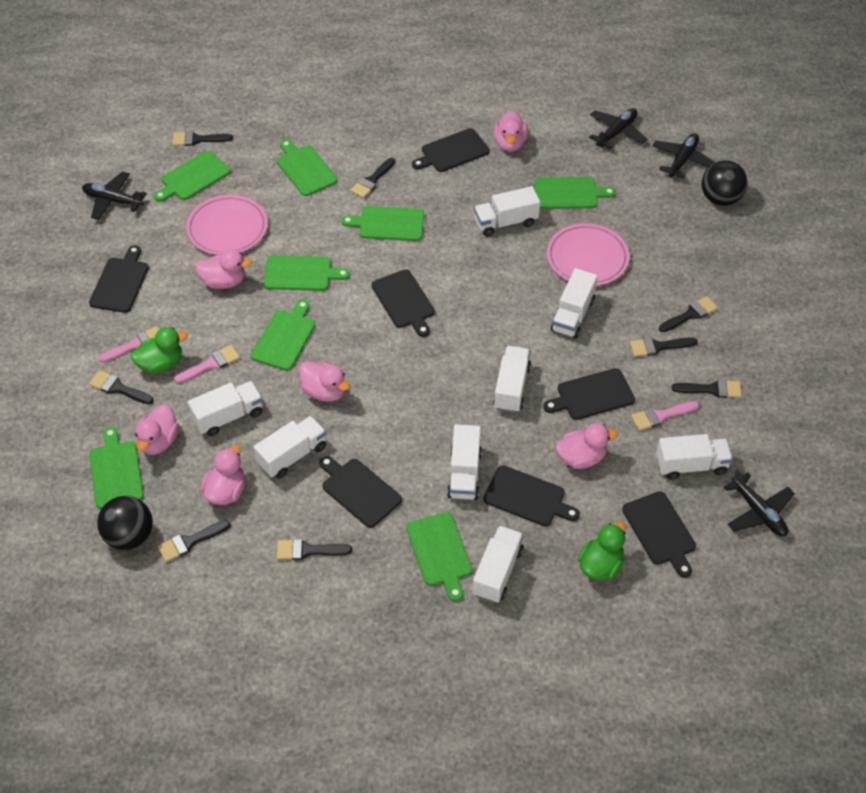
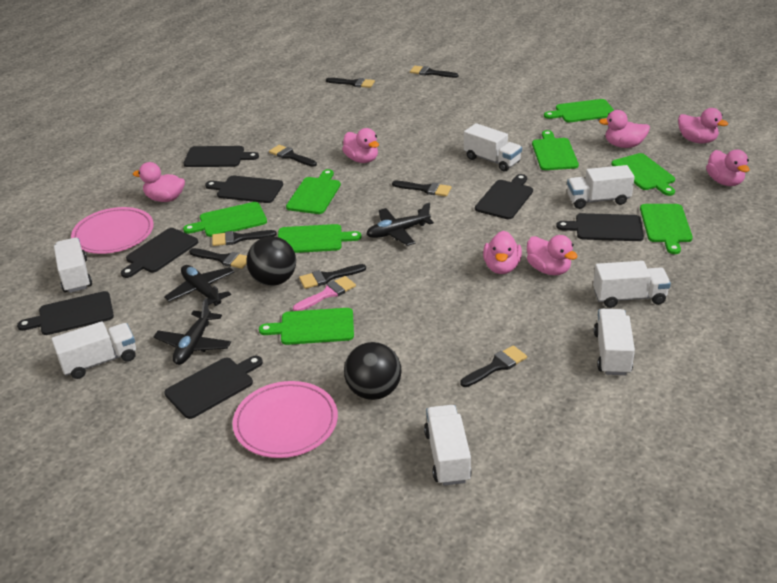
black plane: [82,172,147,220] [589,108,647,149] [652,133,715,179] [724,468,795,536] = 4 -> [154,298,231,365] [164,265,235,306] [366,202,434,246] = 3
green duck: [130,327,188,374] [578,522,626,581] = 2 -> none = 0
pink brush: [98,326,160,363] [174,345,240,383] [631,401,699,431] = 3 -> [293,276,356,311] = 1
pink duck: [135,404,179,455] [195,249,252,289] [201,445,245,505] [299,361,350,402] [494,110,528,152] [556,423,618,469] = 6 -> [133,162,185,202] [342,128,379,163] [483,231,522,274] [527,235,578,275] [599,110,650,148] [678,108,728,143] [706,150,749,186] = 7
white truck: [188,381,263,436] [254,416,326,478] [447,424,482,500] [473,526,524,603] [474,186,540,236] [493,346,531,413] [551,268,598,339] [656,434,733,480] = 8 -> [52,321,136,379] [54,237,92,293] [424,405,472,486] [464,123,522,172] [567,165,635,209] [593,261,671,308] [594,309,635,375] = 7

